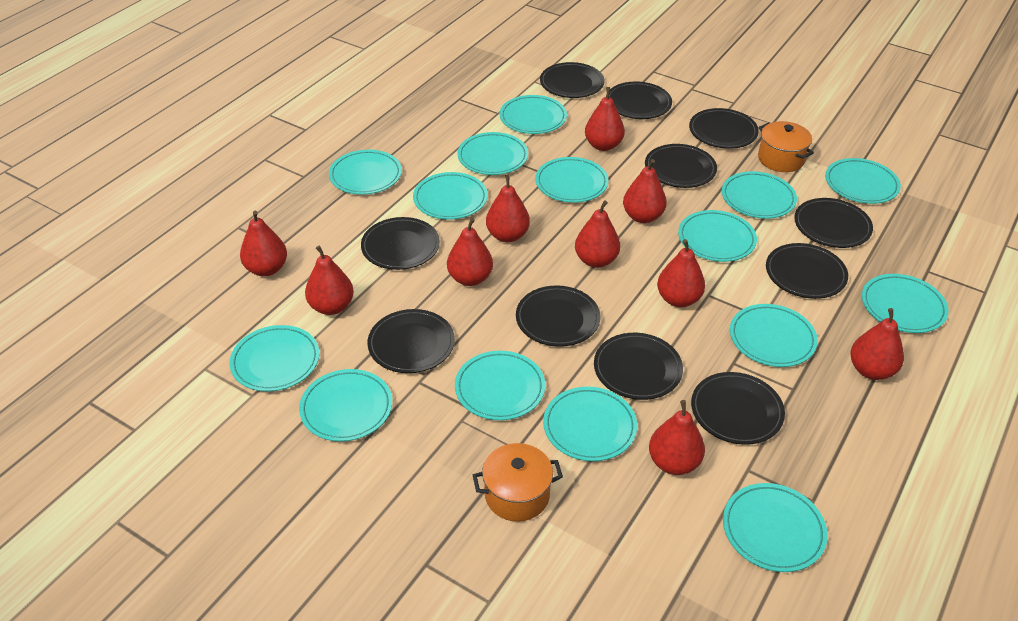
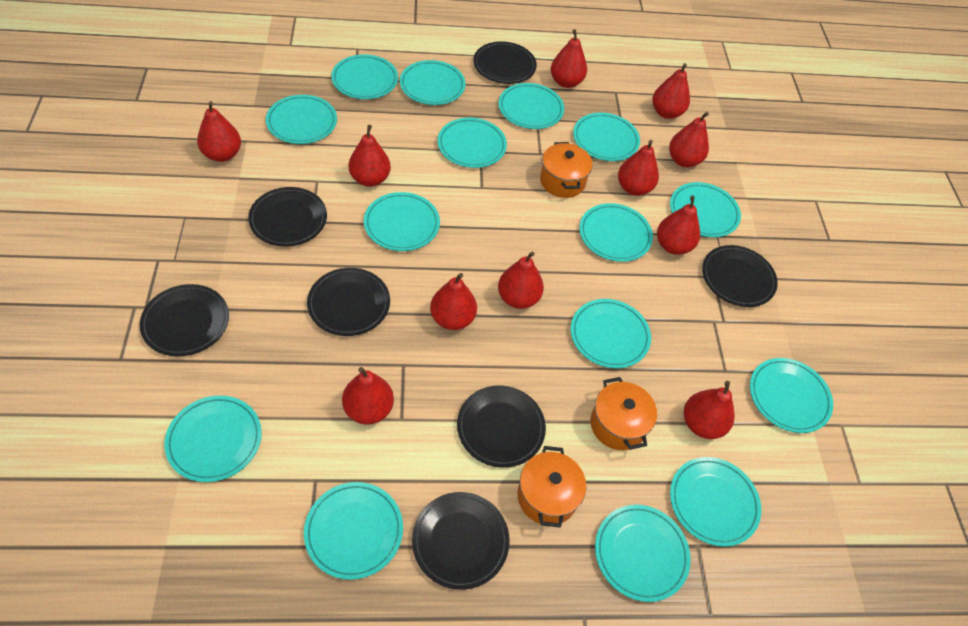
black plate: [361,217,440,270] [367,309,455,373] [516,285,600,347] [540,62,605,98] [594,333,683,400] [606,81,672,119] [645,144,717,188] [689,108,759,149] [691,372,785,445] [766,243,848,299] [794,198,873,248] = 11 -> [140,284,229,356] [248,187,327,246] [307,268,390,336] [412,492,510,590] [457,386,546,468] [474,41,537,84] [702,245,778,307] = 7
orange pot: [473,443,563,522] [758,121,814,172] = 2 -> [517,446,586,527] [540,142,593,198] [590,377,657,450] = 3
red pear: [240,211,287,276] [305,246,354,315] [447,218,493,286] [486,175,530,242] [575,201,620,268] [585,87,625,151] [623,159,667,223] [649,400,705,475] [657,239,705,307] [851,308,904,380] = 10 -> [197,101,241,162] [342,367,394,425] [349,125,391,187] [430,273,477,330] [498,251,544,309] [551,29,587,88] [618,140,659,196] [652,63,690,119] [657,196,700,255] [669,112,709,167] [684,381,735,439] = 11

